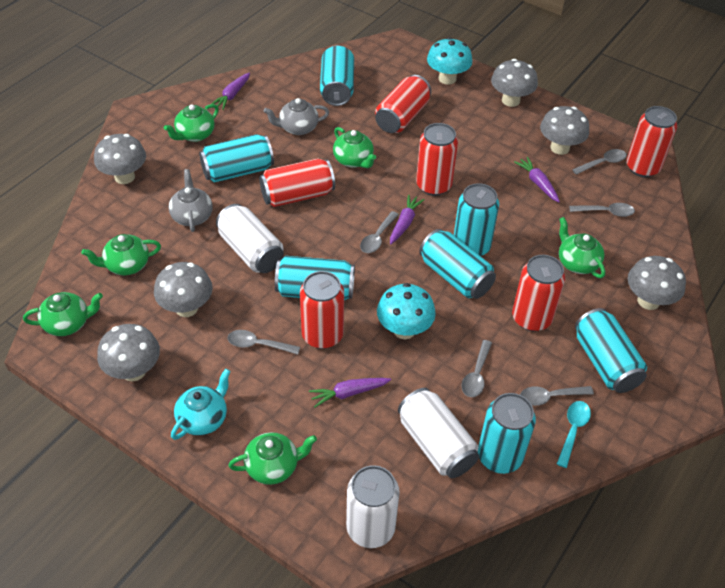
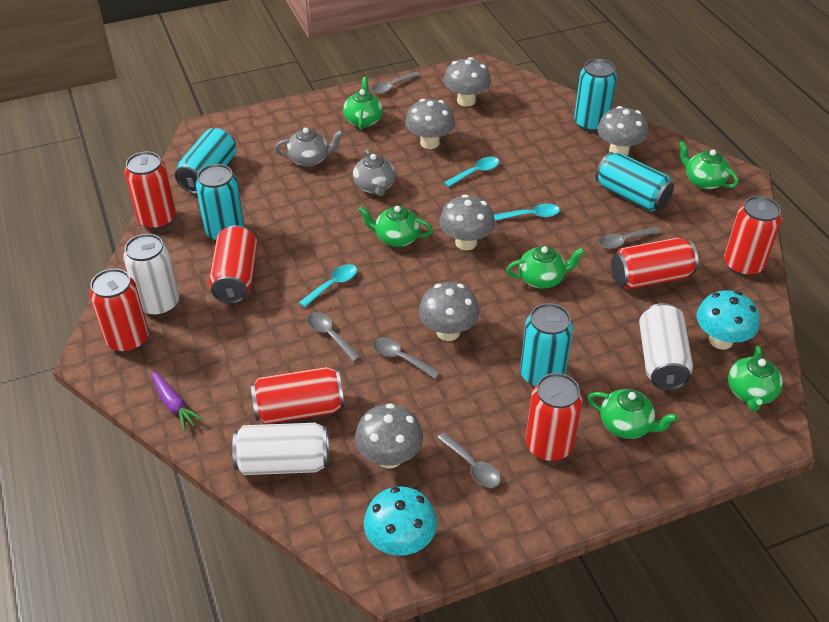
grey spoon: [227,330,300,355] [360,211,399,253] [461,340,492,397] [520,386,594,406] [569,203,635,217] [572,149,627,175] = 6 -> [308,312,361,362] [371,72,420,94] [373,337,440,379] [437,432,501,488] [598,227,661,249] = 5
purple carrot: [211,72,250,110] [309,378,391,408] [390,194,425,244] [514,157,560,202] = 4 -> [151,371,204,431] = 1
red can: [259,158,335,207] [300,271,344,349] [375,75,431,133] [416,123,458,196] [512,255,565,331] [626,106,677,177] = 6 -> [89,268,149,353] [125,151,176,230] [209,225,258,304] [251,367,344,424] [526,373,582,461] [611,237,698,289] [724,196,782,276] = 7
turquoise can: [199,134,274,183] [275,256,355,300] [320,46,354,106] [419,229,496,299] [454,183,499,256] [478,393,536,474] [575,308,647,393] = 7 -> [175,128,237,194] [196,164,244,241] [520,303,573,387] [574,59,617,132] [596,152,674,212] = 5
turquoise spoon: [557,401,591,468] = 1 -> [299,264,357,307] [444,157,499,187] [494,203,560,221] = 3
turquoise teapot: [171,369,231,440] = 1 -> none = 0

